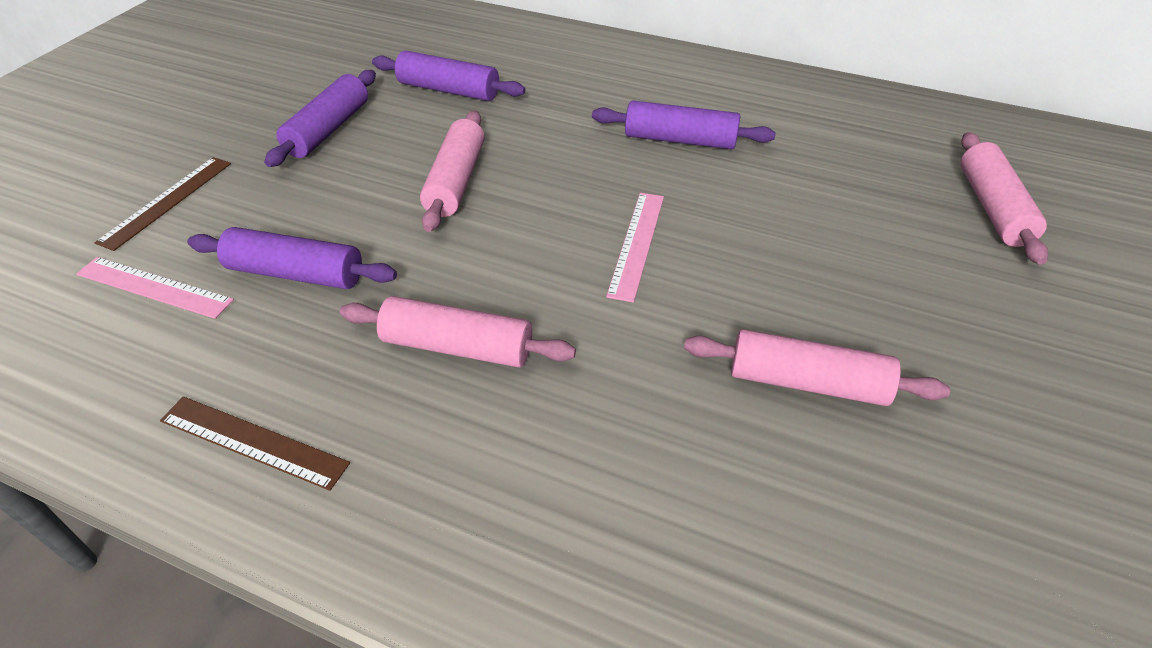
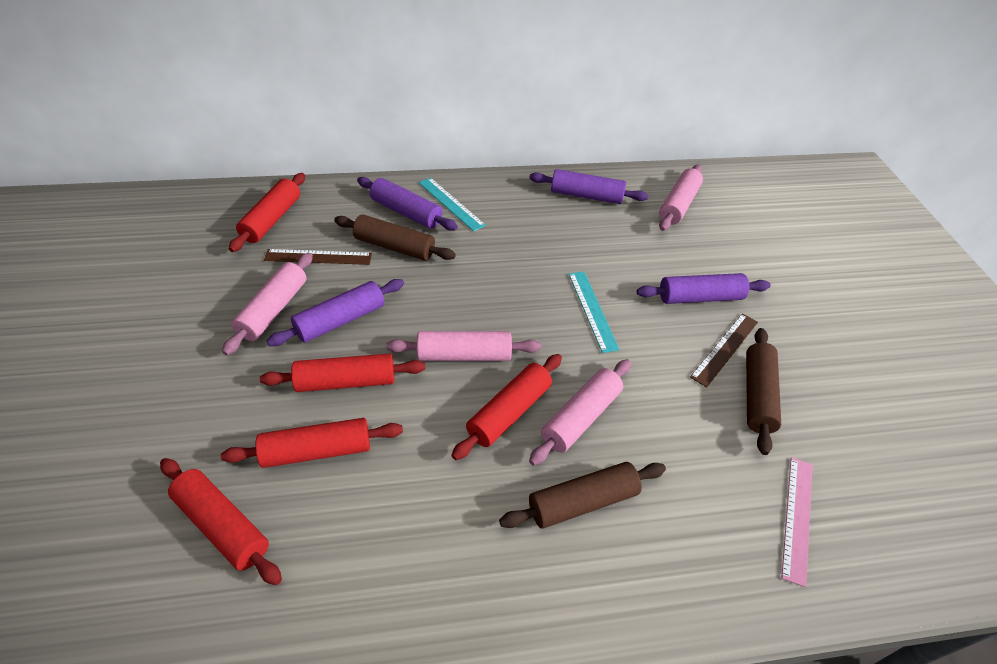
brown rolling pin: none = 0 -> [334,215,456,261] [499,462,666,529] [746,328,781,455] = 3
pink ruler: [76,257,234,319] [606,193,664,303] = 2 -> [781,457,813,587] = 1
red rolling pin: none = 0 -> [160,458,282,585] [221,418,403,468] [229,173,305,252] [260,353,425,392] [451,354,562,460] = 5
turquoise ruler: none = 0 -> [419,177,486,231] [569,272,620,353] = 2

